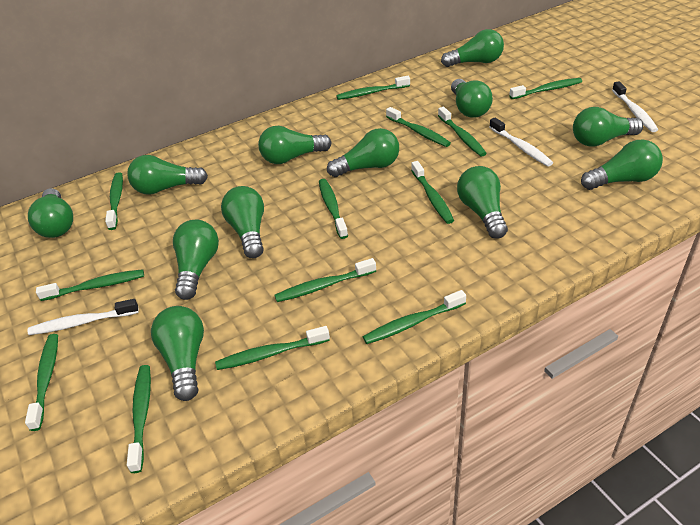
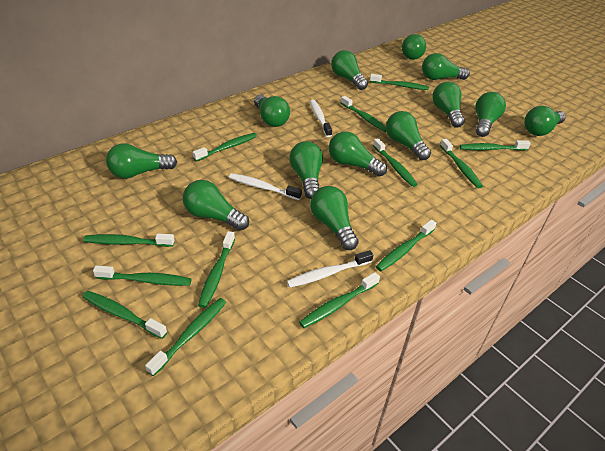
green light bulb: [28,188,73,238] [127,155,208,195] [151,306,204,401] [173,220,219,300] [221,186,264,258] [258,126,332,164] [327,128,399,177] [441,29,504,67] [451,79,493,118] [457,166,508,239] [573,107,643,146] [581,140,663,190] = 12 -> [106,143,177,179] [183,180,249,231] [254,95,290,127] [289,141,323,199] [310,186,359,250] [329,131,387,177] [331,50,368,90] [386,111,431,160] [402,34,426,60] [422,53,470,80] [432,82,465,128] [475,92,506,137] [524,106,566,136] = 13

